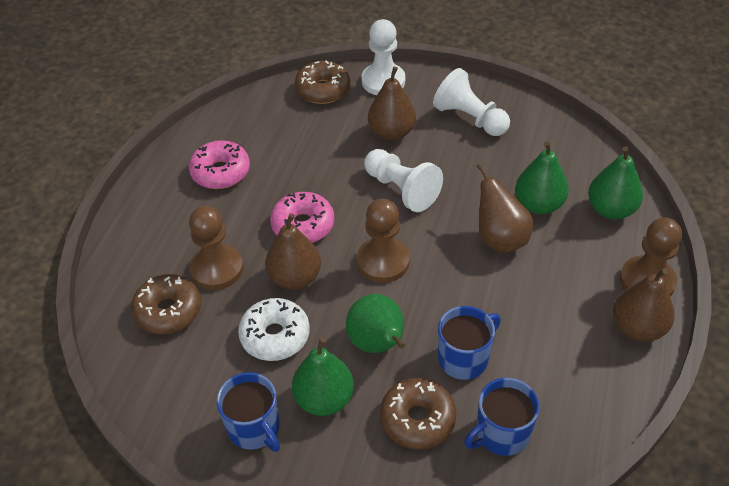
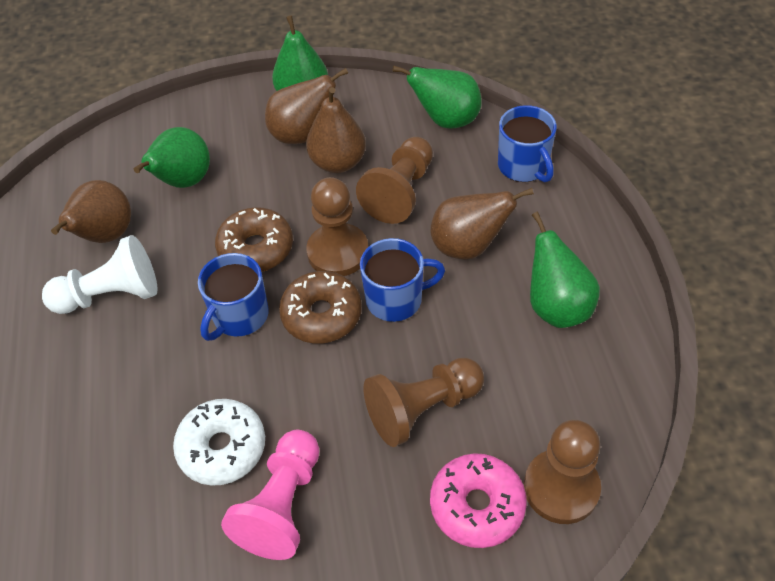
brown donut: [131,274,201,334] [295,61,350,104] [380,378,457,450] = 3 -> [215,207,293,272] [279,271,362,344] = 2
brown pawn: [189,206,244,290] [357,199,409,283] [620,218,682,297] = 3 -> [306,177,368,276] [356,137,433,224] [363,358,484,447] [524,419,601,524] = 4
pink donut: [189,140,250,189] [270,192,334,243] = 2 -> [430,453,527,548] = 1
pink pawn: none = 0 -> [221,430,319,560] = 1
white pawn: [361,19,405,95] [364,149,443,212] [433,68,510,136] = 3 -> [42,235,158,314] = 1

